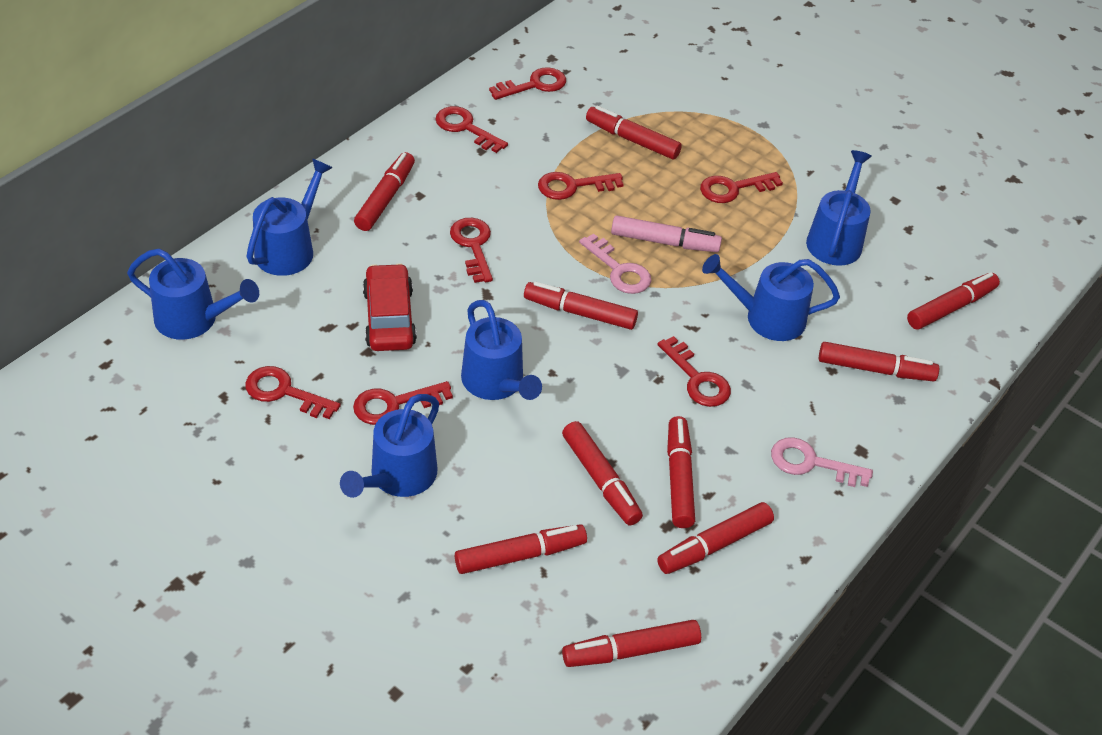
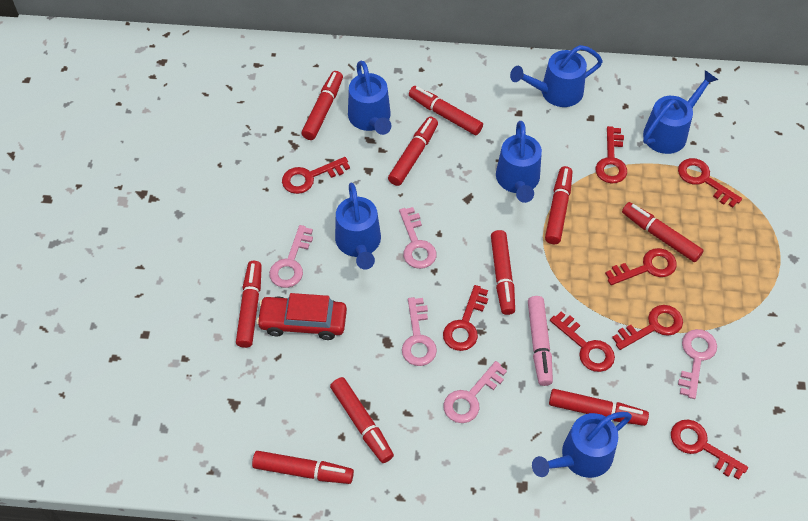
pink key: [579,233,651,294] [771,437,873,487] = 2 -> [269,225,313,288] [399,207,436,269] [402,297,437,366] [443,361,507,423] [678,329,717,399] = 5

